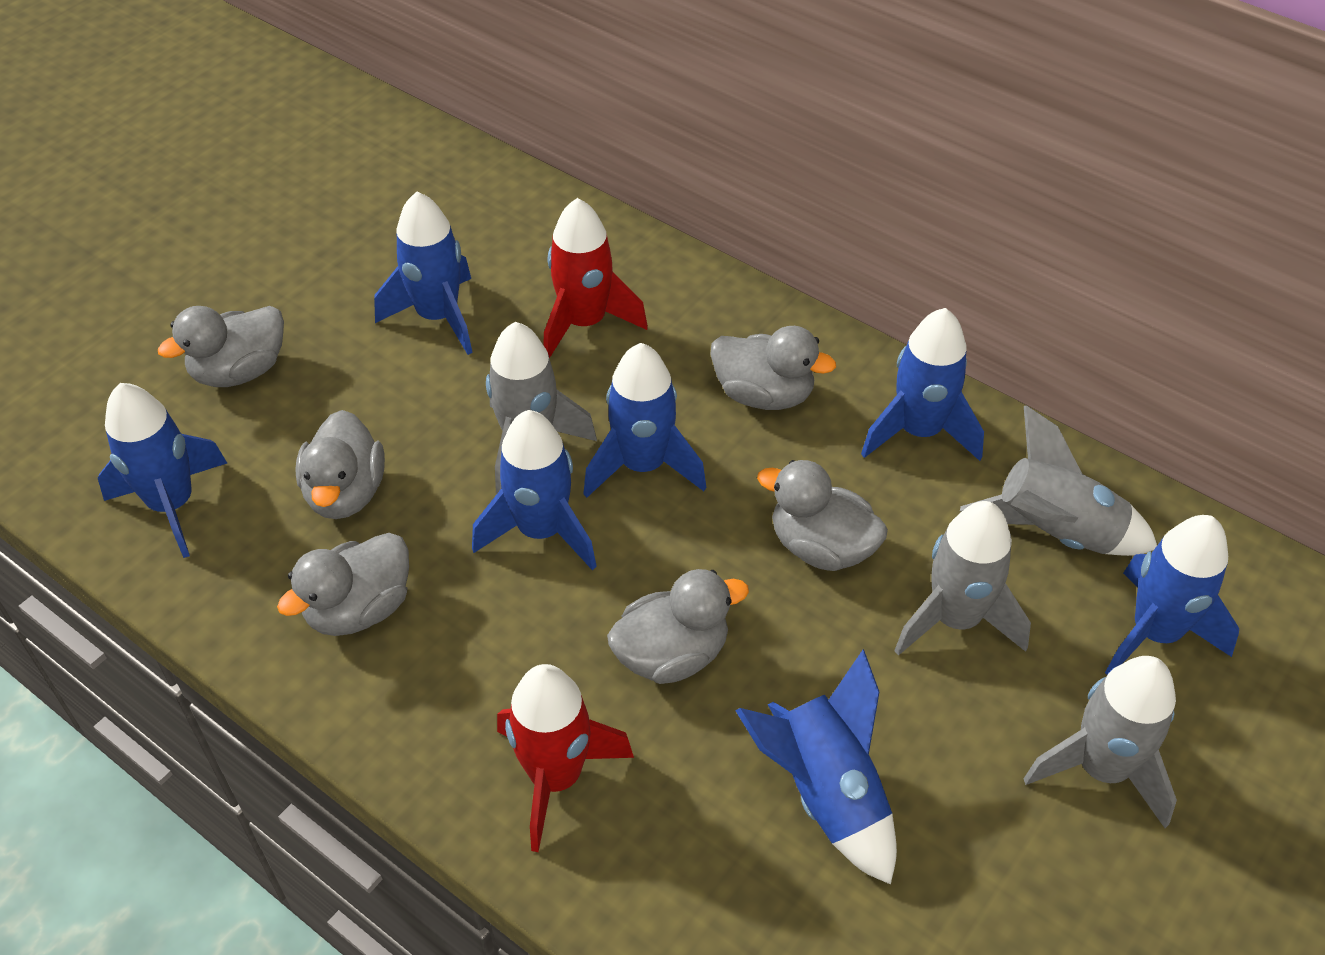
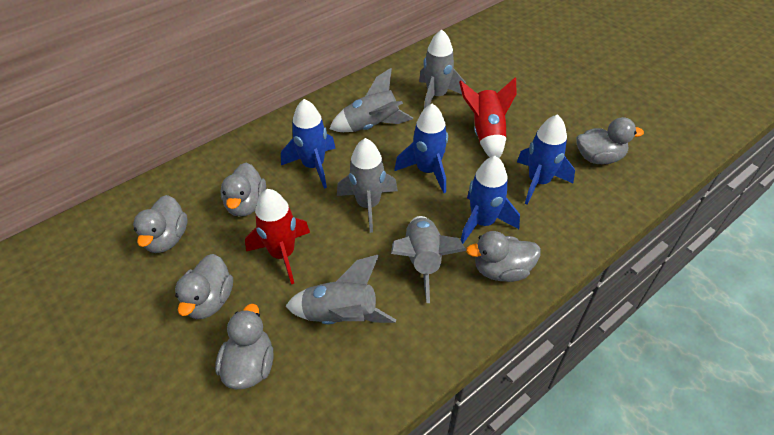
blue rocket: [98,383,227,558] [374,192,473,355] [472,410,597,571] [583,343,706,498] [735,649,897,885] [861,308,984,461] [1105,515,1239,675] = 7 -> [281,99,336,189] [394,103,448,193] [461,156,520,244] [517,114,575,205] = 4
grey rocket: [486,322,597,494] [894,501,1031,656] [960,405,1157,556] [1024,656,1177,828] = 4 -> [286,255,396,324] [329,68,413,132] [337,138,398,233] [391,216,467,303] [419,29,466,109] = 5

